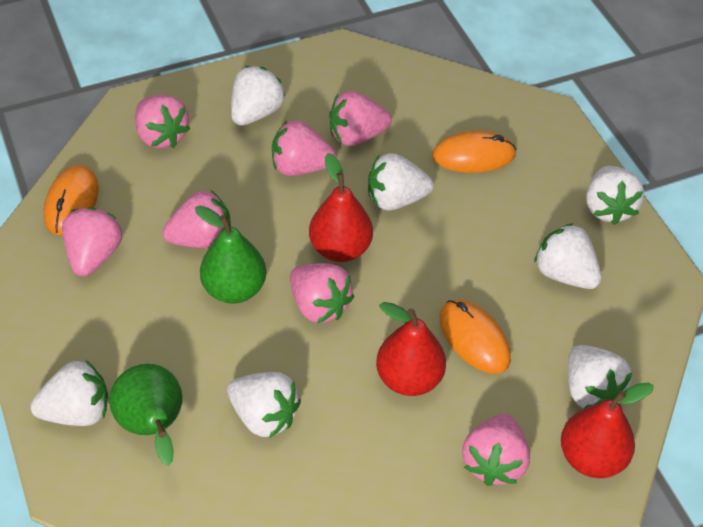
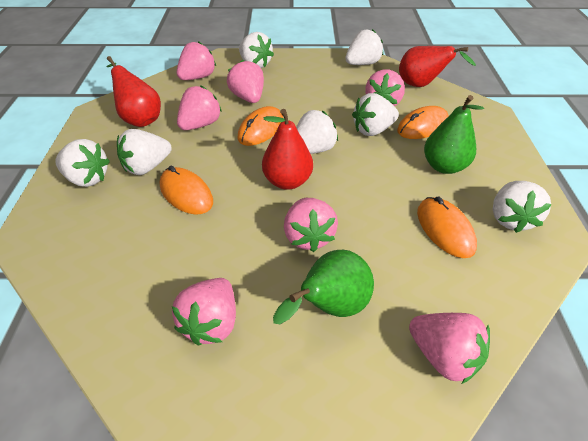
orange mouse: [44,165,99,235] [432,131,516,173] [439,300,511,374] = 3 -> [159,166,213,215] [237,106,283,146] [397,106,449,139] [417,197,477,258] = 4

